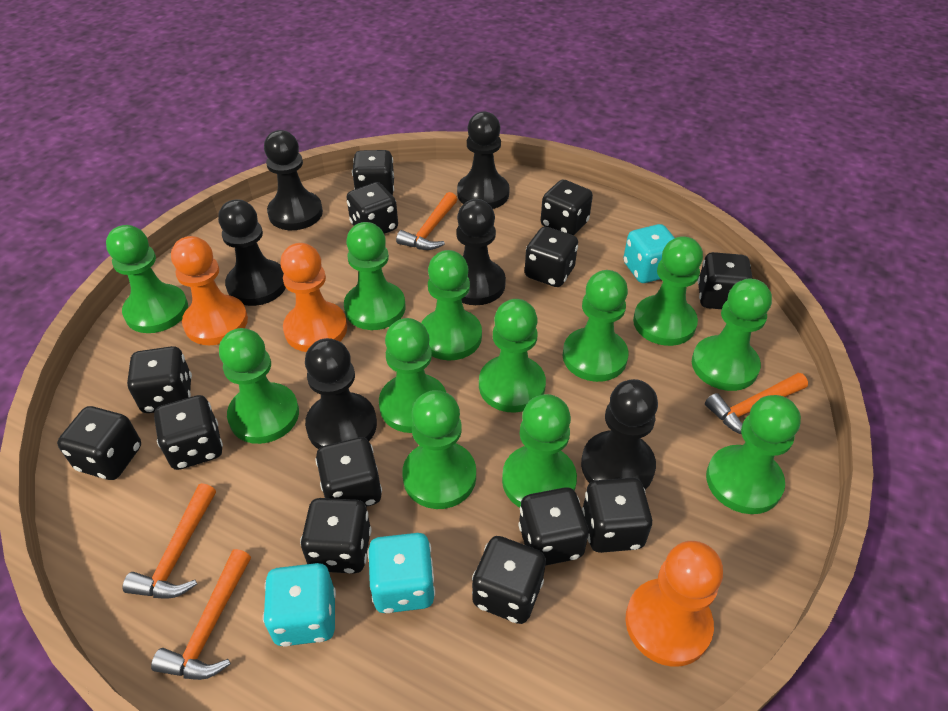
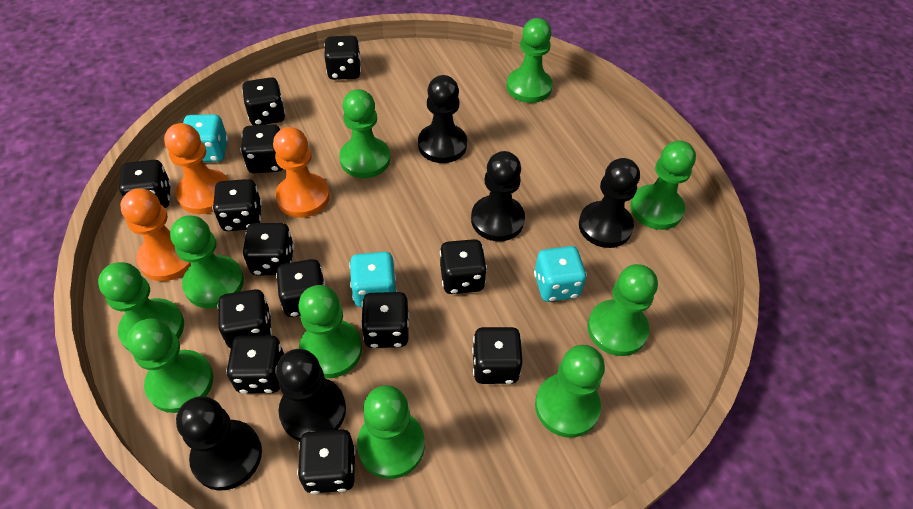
black pawn: [218,199,286,306] [264,130,323,230] [305,338,377,449] [456,199,506,305] [457,112,510,209] [581,379,658,490] = 6 -> [176,396,262,491] [276,349,346,441] [418,75,467,163] [471,151,525,241] [579,158,640,248] = 5
green pawn: [106,225,188,333] [219,328,299,444] [344,222,405,330] [379,318,447,433] [402,390,476,509] [421,250,482,360] [479,299,546,413] [502,394,577,508] [562,270,629,382] [633,236,703,346] [692,278,772,391] [706,395,801,514] = 12 -> [98,262,184,352] [126,318,213,413] [170,215,244,308] [298,285,362,378] [339,89,390,178] [357,385,425,479] [507,18,553,103] [535,345,605,438] [587,264,658,356] [630,141,696,230] = 10
orange hammer: [122,483,216,599] [151,549,251,680] [396,192,458,250] [705,373,808,434] = 4 -> none = 0

